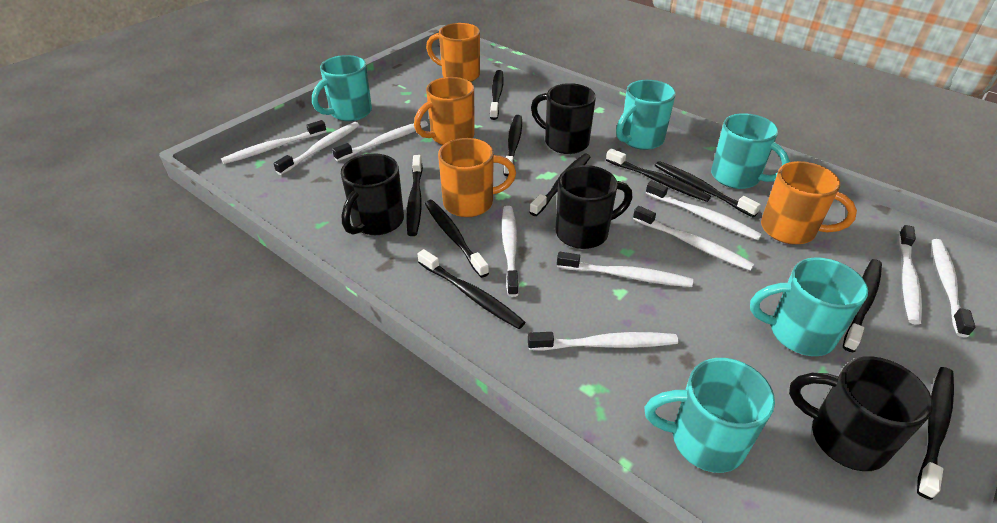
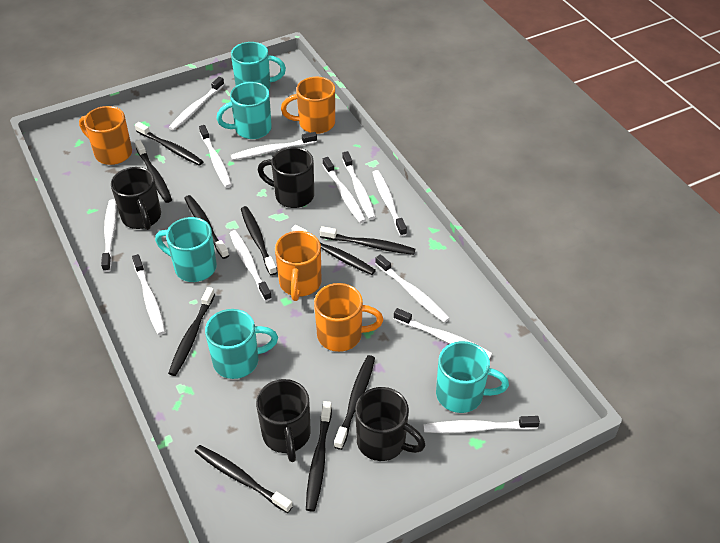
white toothbrush: [221,120,326,164] [273,122,359,175] [332,121,428,161] [502,206,519,297] [528,332,678,351] [557,252,693,287] [633,206,755,271] [646,181,762,240] [898,225,922,325] [932,239,975,337] = 10 -> [101,199,117,272] [132,254,165,335] [169,77,225,131] [199,125,232,188] [229,230,272,301] [231,132,317,160] [323,157,366,223] [342,151,376,220] [372,170,407,236] [375,254,450,323] [394,308,492,359] [424,416,540,433] = 12

